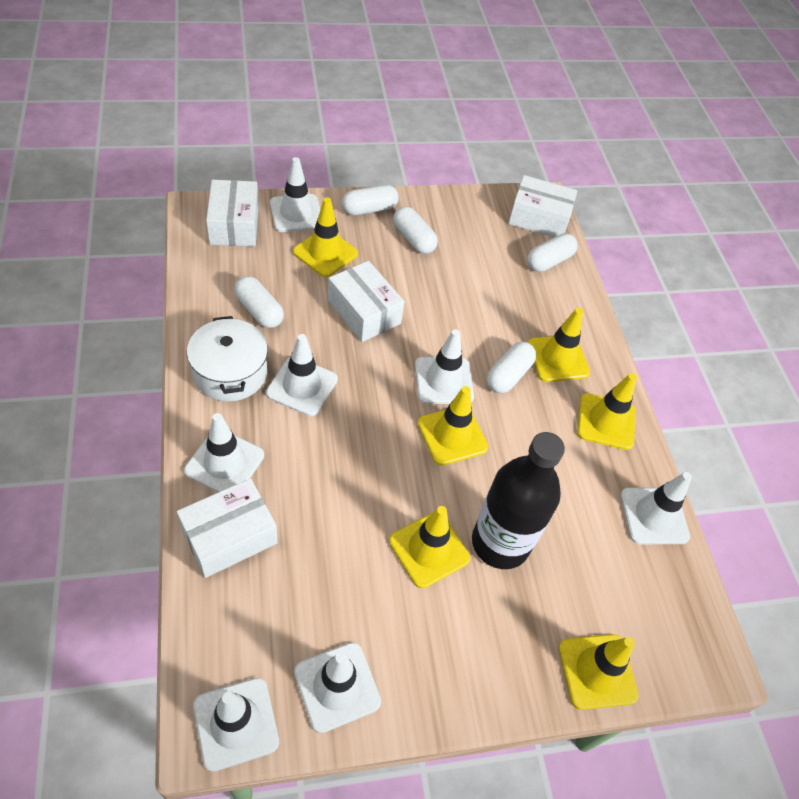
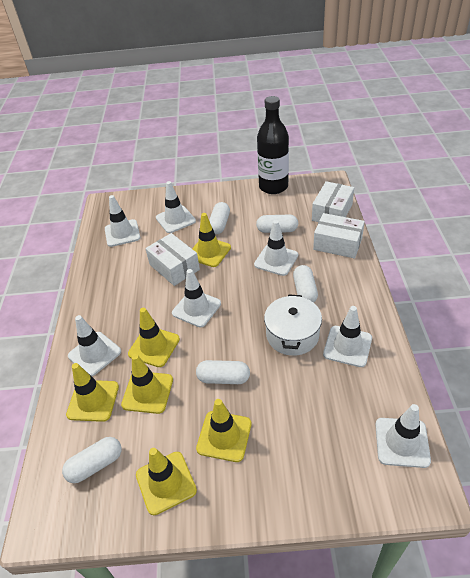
white box: [177,478,278,578] [206,180,259,247] [328,261,405,342] [508,175,577,237] = 4 -> [145,233,200,286] [312,181,354,222] [313,213,365,259] = 3

